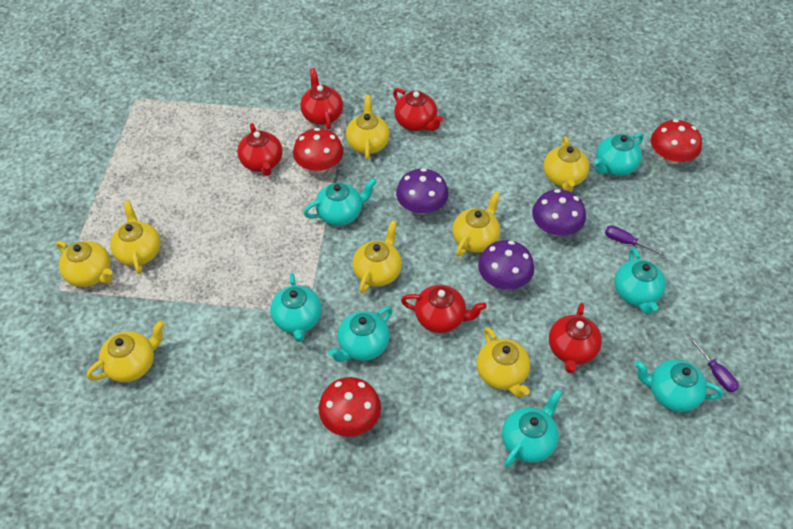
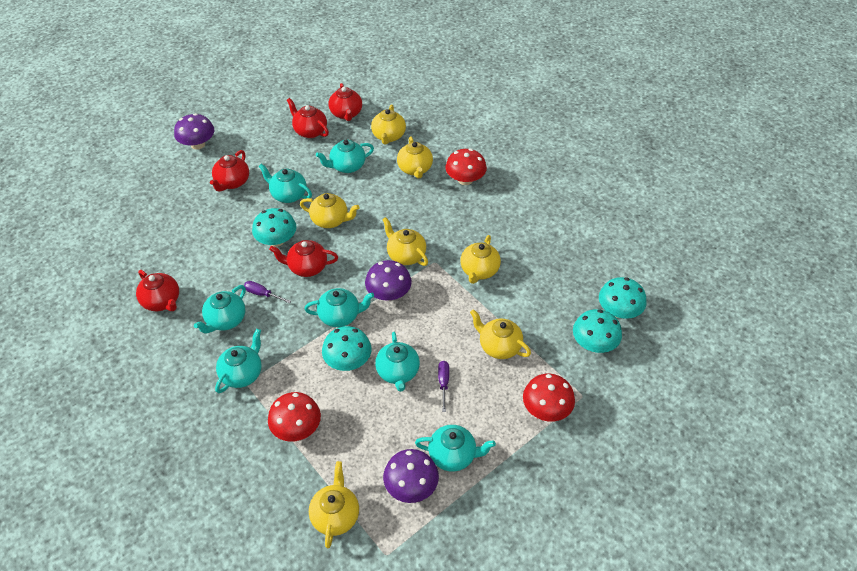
turquoise mushroom: none = 0 -> [252,208,297,247] [322,326,371,371] [573,309,622,353] [599,277,646,319] = 4
yellow teapot: [56,241,113,287] [87,320,165,382] [110,200,160,274] [346,95,390,160] [353,221,402,293] [452,191,500,257] [477,327,530,398] [543,136,589,192] = 8 -> [300,193,360,228] [309,461,359,548] [371,105,406,145] [382,217,428,266] [397,136,433,178] [460,235,501,284] [470,309,531,359] = 7

